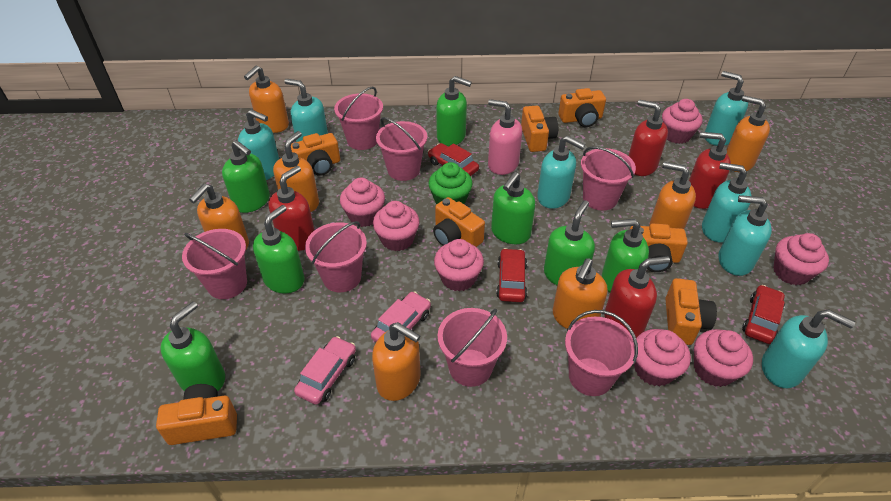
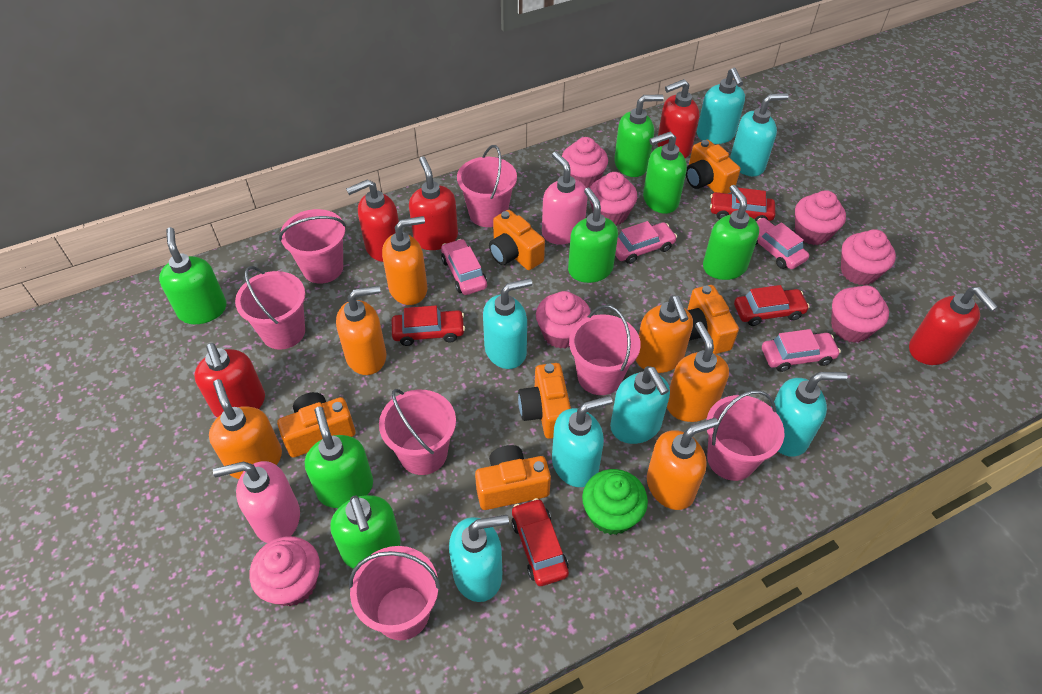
orange camera: [156,384,237,445] [291,133,340,176] [433,197,485,247] [521,106,558,152] [558,88,606,127] [630,224,688,272] [665,278,717,345] = 7 -> [277,392,356,458] [475,445,551,510] [489,210,545,270] [518,363,571,439] [686,140,740,194] [687,285,739,354] = 6
orange soap dispenser: [189,184,249,249] [244,66,289,133] [273,131,319,212] [372,322,421,401] [553,258,608,329] [649,162,696,229] [727,95,770,172] = 7 -> [209,379,282,479] [336,286,386,375] [382,216,428,305] [636,295,693,373] [647,418,718,510] [667,322,729,422] = 6
pink car: [294,336,356,405] [371,292,431,342] = 2 -> [441,239,487,295] [615,221,677,264] [756,218,809,269] [762,329,841,372] = 4
pink soap dispenser: [488,99,522,175] = 1 -> [213,461,300,543] [542,152,588,244] = 2
red car: [428,143,479,176] [496,248,527,302] [742,285,785,344] = 3 -> [392,306,465,346] [511,498,569,586] [710,187,775,221] [734,285,810,326] = 4
red soap dispenser: [269,166,314,251] [605,256,670,338] [628,100,668,176] [689,132,731,209] = 4 -> [194,343,265,418] [346,179,399,262] [409,156,458,250] [657,79,699,158] [909,287,998,365] = 5

